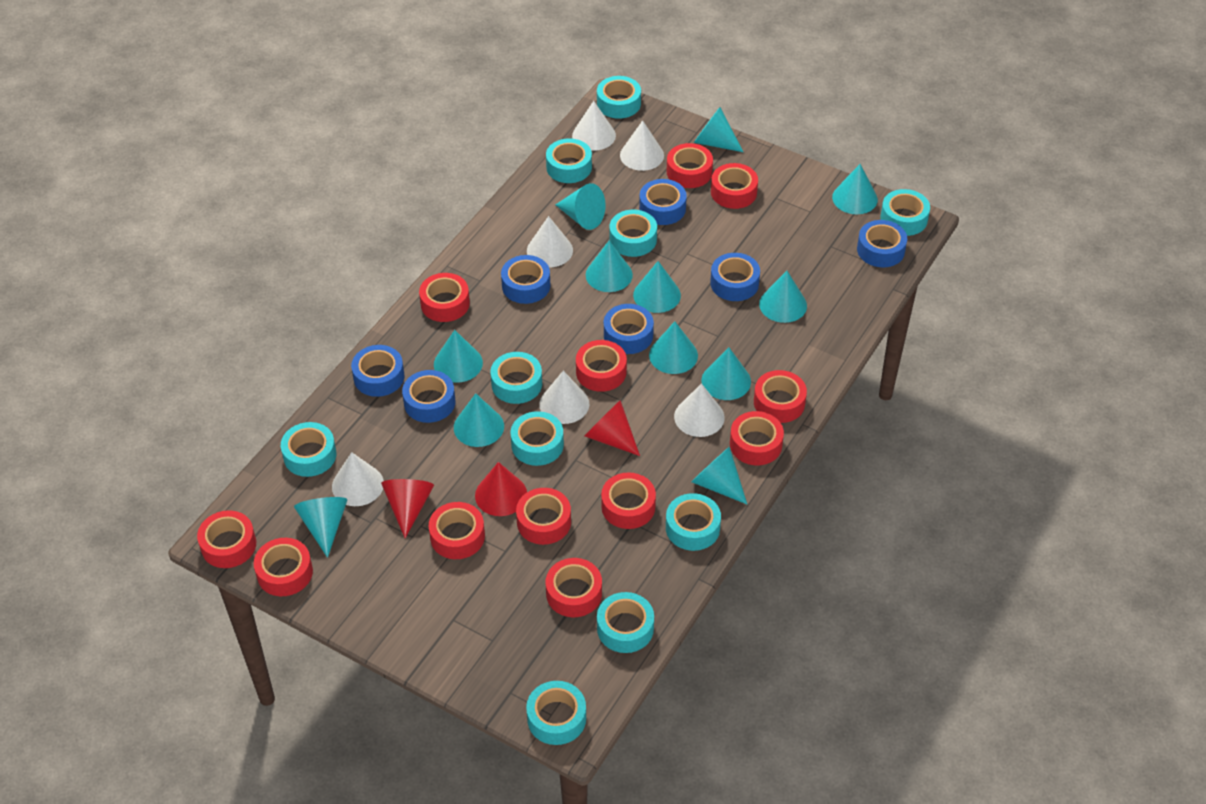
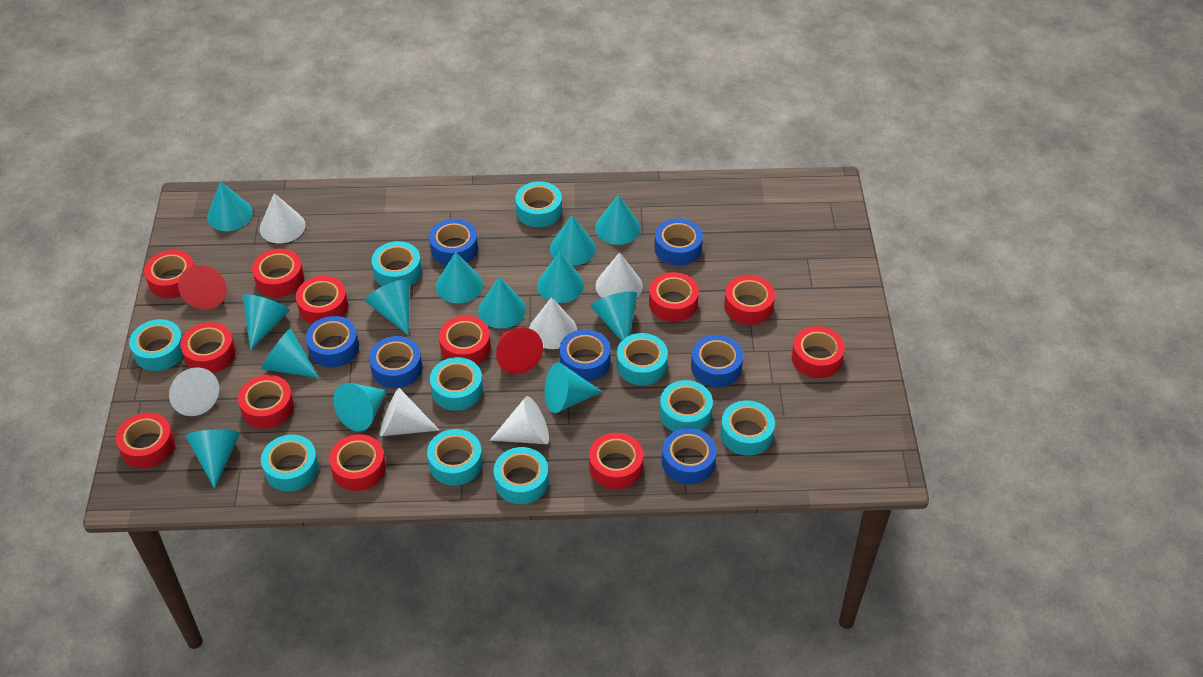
red cone: [381,479,434,538] [475,462,527,516] [585,400,640,456] = 3 -> [178,265,227,309] [496,327,543,374] = 2
turquoise cone: [294,497,347,558] [434,330,483,383] [454,393,504,447] [555,183,606,230] [586,241,633,292] [633,261,681,313] [649,321,698,374] [691,447,747,504] [694,107,743,152] [701,347,751,400] [759,271,807,323] [832,164,878,214] = 12 -> [186,430,240,489] [207,181,253,231] [242,294,290,350] [261,328,319,378] [333,383,387,432] [365,279,409,335] [436,252,483,303] [478,277,526,328] [537,252,584,303] [545,362,602,413] [550,215,596,266] [591,291,637,341] [595,194,641,245] = 13

